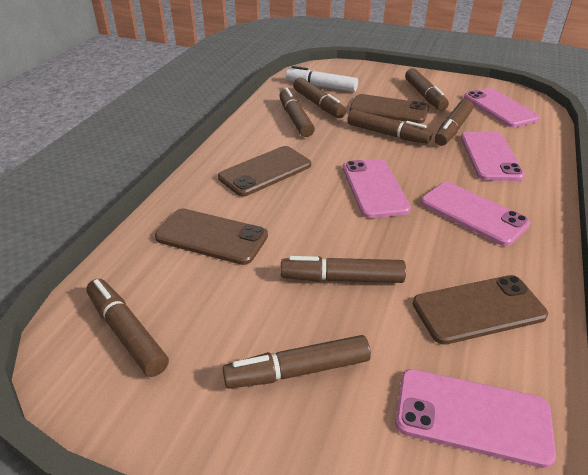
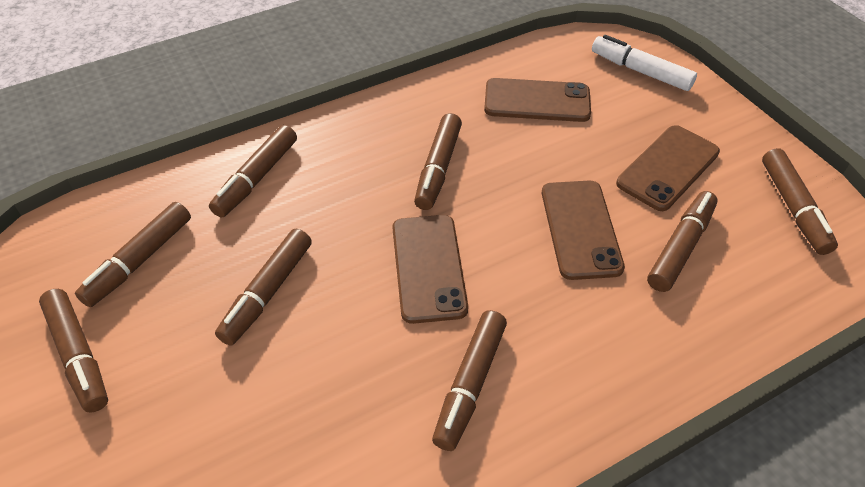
pink phone: [343,159,411,218] [395,369,556,468] [421,182,530,246] [461,132,525,181] [464,88,540,127] = 5 -> none = 0

